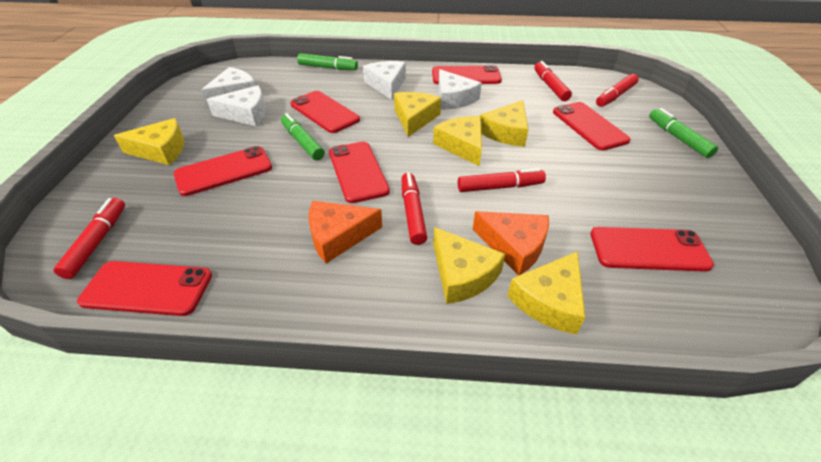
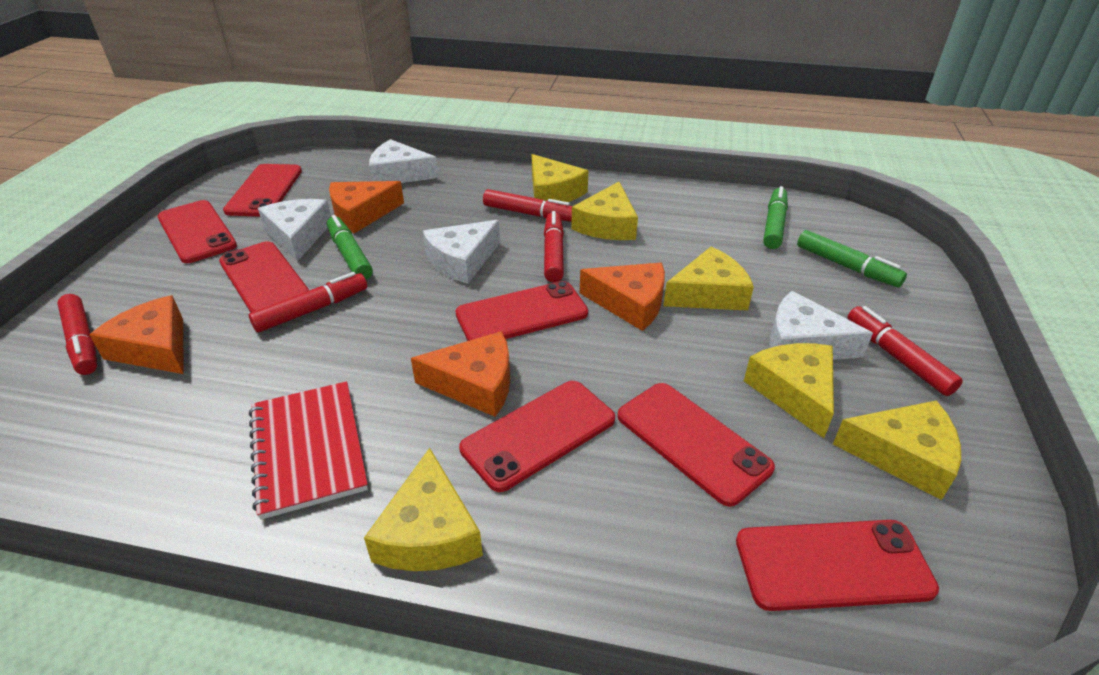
orange cheese: [308,201,382,263] [473,211,549,275] = 2 -> [89,295,183,374] [329,181,404,233] [411,331,510,417] [580,262,665,331] = 4
red notebook: none = 0 -> [249,381,368,520] = 1

